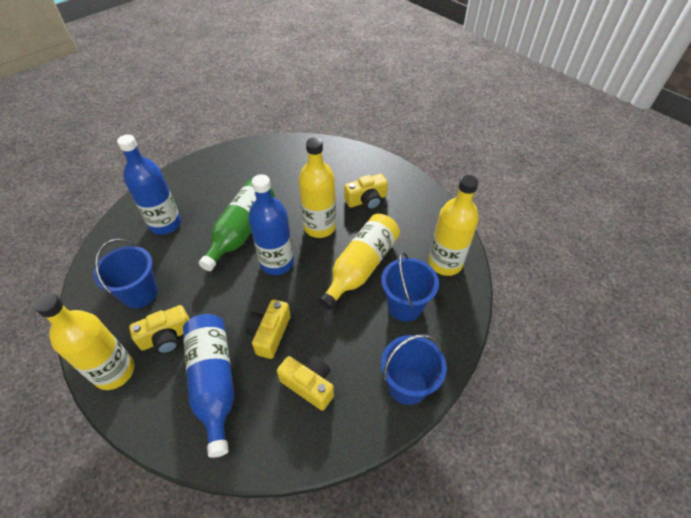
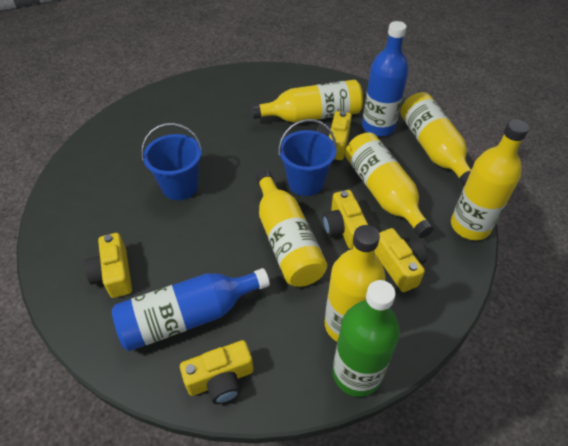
blue bottle: [117,134,181,235] [183,314,234,458] [248,174,294,275] = 3 -> [112,268,270,351] [362,21,409,137] = 2
blue bucket: [93,239,158,308] [381,252,439,322] [381,334,447,405] = 3 -> [141,123,203,200] [278,119,337,196] = 2
yellow bottle: [34,293,135,390] [299,138,336,238] [318,214,400,310] [429,175,479,276] = 4 -> [251,80,363,123] [256,170,328,287] [325,225,386,342] [345,132,434,238] [400,92,471,187] [451,119,529,240] = 6
yellow camera: [129,305,189,354] [245,299,291,359] [277,355,334,410] [344,174,388,210] = 4 -> [84,233,132,298] [180,340,254,404] [317,111,352,160] [323,190,368,249] [374,228,427,292] = 5

